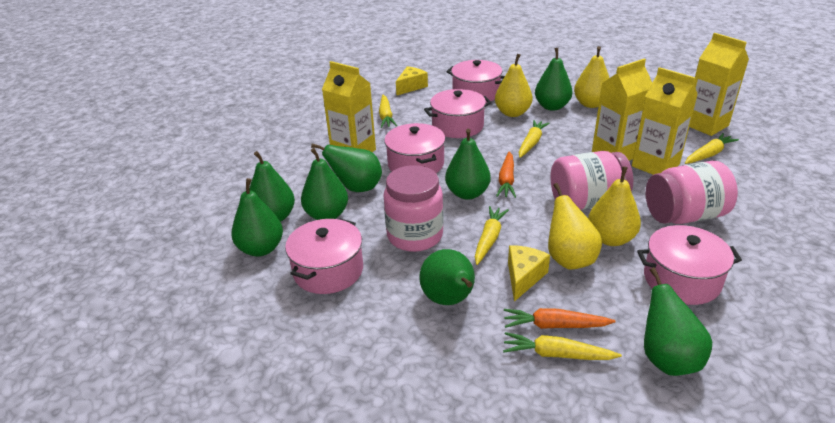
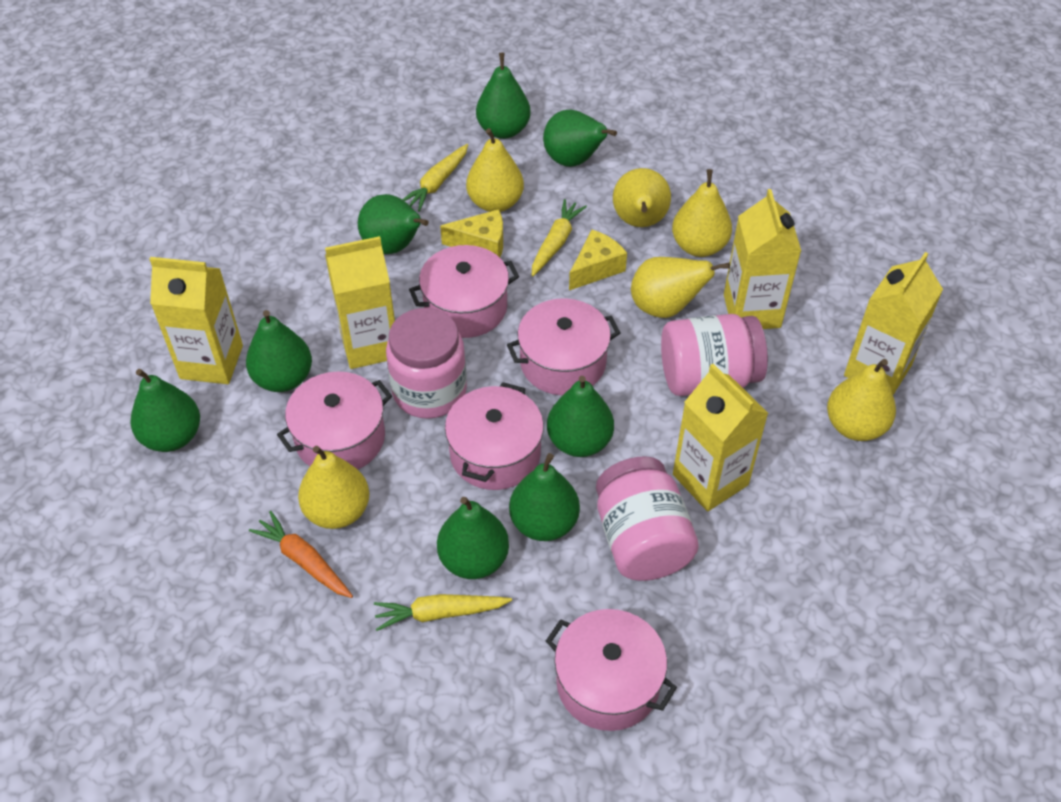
orange carrot: [496,152,516,198] [504,308,616,329] = 2 -> [249,511,353,598] = 1
yellow carrot: [379,95,397,128] [475,206,509,265] [503,332,622,360] [519,120,550,158] [685,133,739,164] = 5 -> [374,594,512,631] [402,144,468,212] [532,199,587,277] = 3
yellow carton: [322,61,376,152] [592,59,652,161] [632,67,698,175] [689,33,749,136] = 4 -> [149,257,243,384] [325,236,395,369] [673,364,768,511] [724,189,801,329] [844,252,943,395] = 5
yellow pear: [495,54,533,117] [548,183,602,270] [574,46,609,108] [588,166,641,246] = 4 -> [298,446,369,529] [466,128,524,212] [613,168,671,227] [631,257,730,318] [672,169,732,257] [827,359,896,441] = 6

